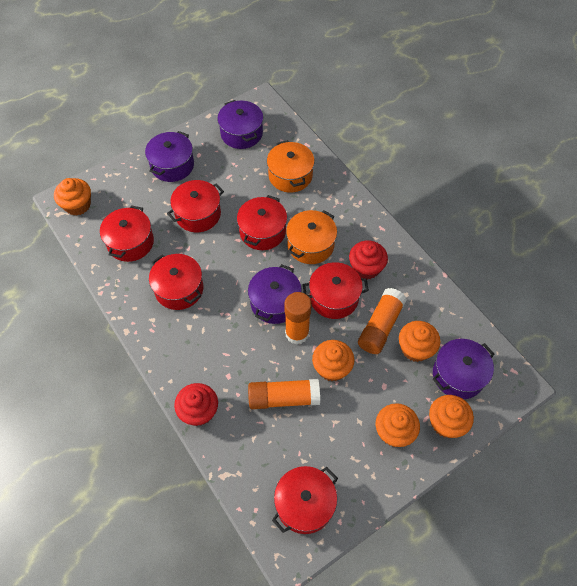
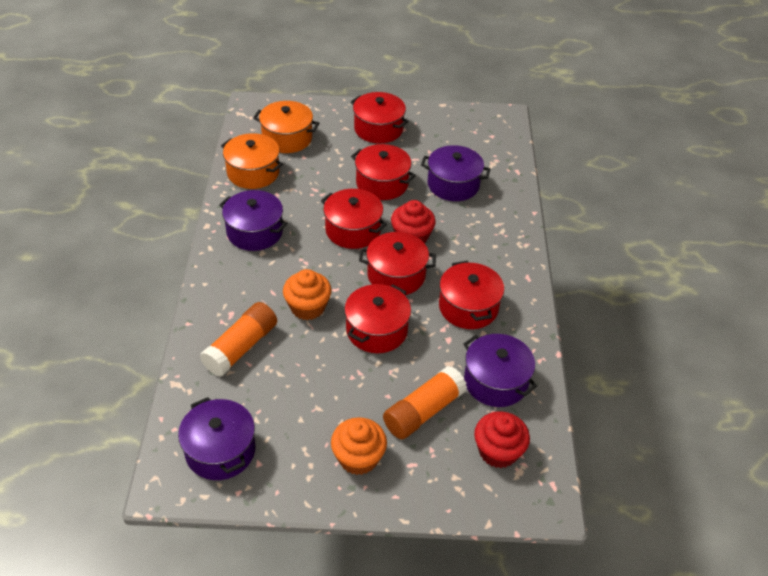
orange cupcake: [54,178,91,216] [312,340,355,381] [376,403,420,447] [399,321,440,362] [429,395,474,438] = 5 -> [283,269,332,320] [331,417,387,475] = 2
orange glue stick: [248,379,320,409] [284,292,312,345] [358,288,407,354] = 3 -> [200,302,277,377] [383,366,467,439] = 2

